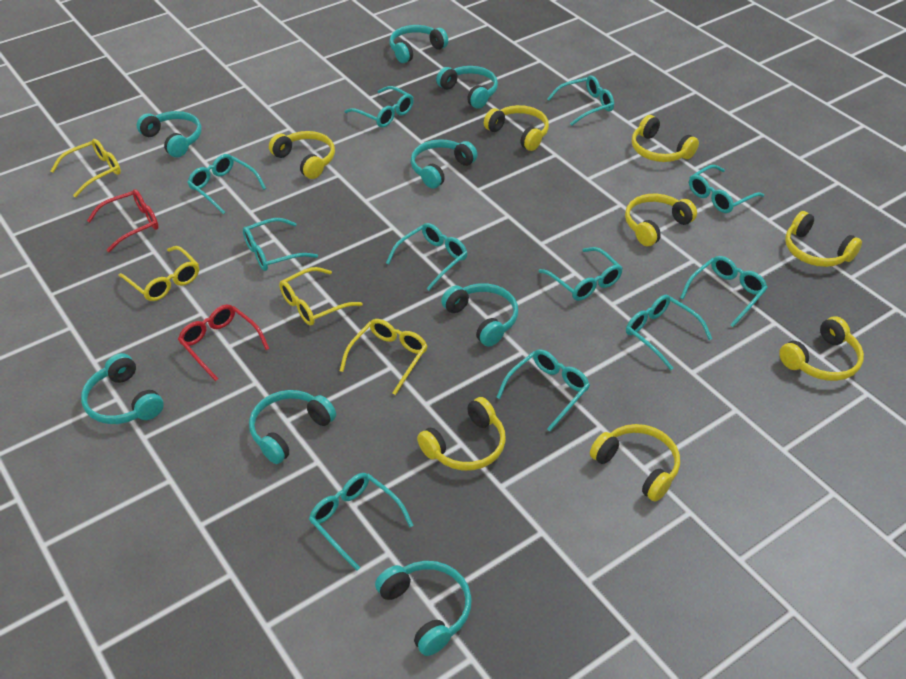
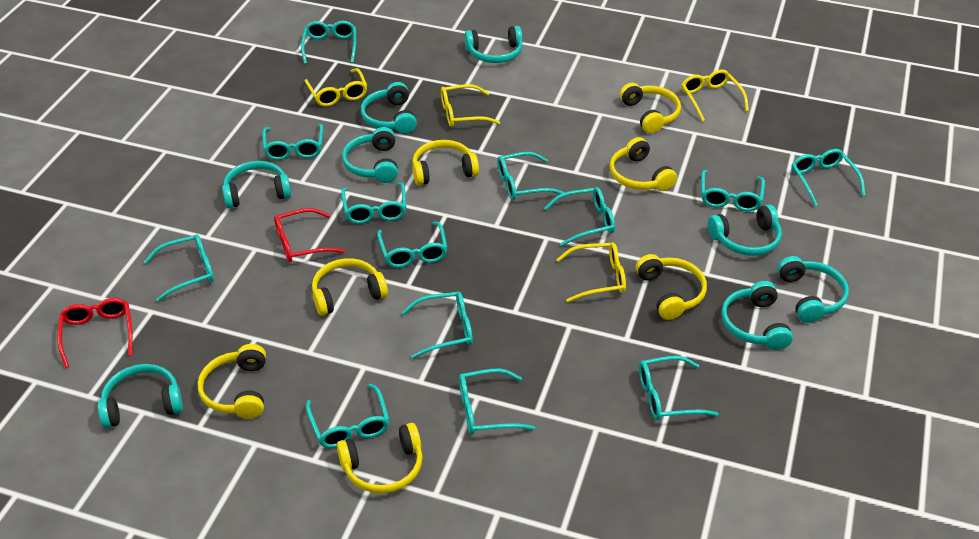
turquoise glasses: [187,154,266,214] [243,218,318,271] [309,473,414,571] [345,86,414,128] [386,223,468,290] [496,349,590,431] [538,247,623,301] [547,75,614,126] [626,295,712,370] [680,256,768,327] [689,165,764,213] = 11 -> [144,234,214,302] [262,124,323,160] [301,21,356,64] [306,384,389,448] [341,183,406,224] [377,221,447,268] [401,292,473,359] [459,368,535,434] [497,152,564,200] [544,187,615,246] [639,356,719,420] [701,170,765,211] [791,149,865,206] = 13
yellow headphones: [269,131,335,179] [417,397,506,471] [484,105,549,151] [590,424,680,502] [625,194,697,246] [632,115,699,162] [779,316,864,381] [785,211,862,267] = 8 -> [198,344,266,419] [312,258,388,316] [337,423,423,493] [412,140,479,185] [610,137,677,191] [620,83,681,133] [636,254,707,320] = 7

